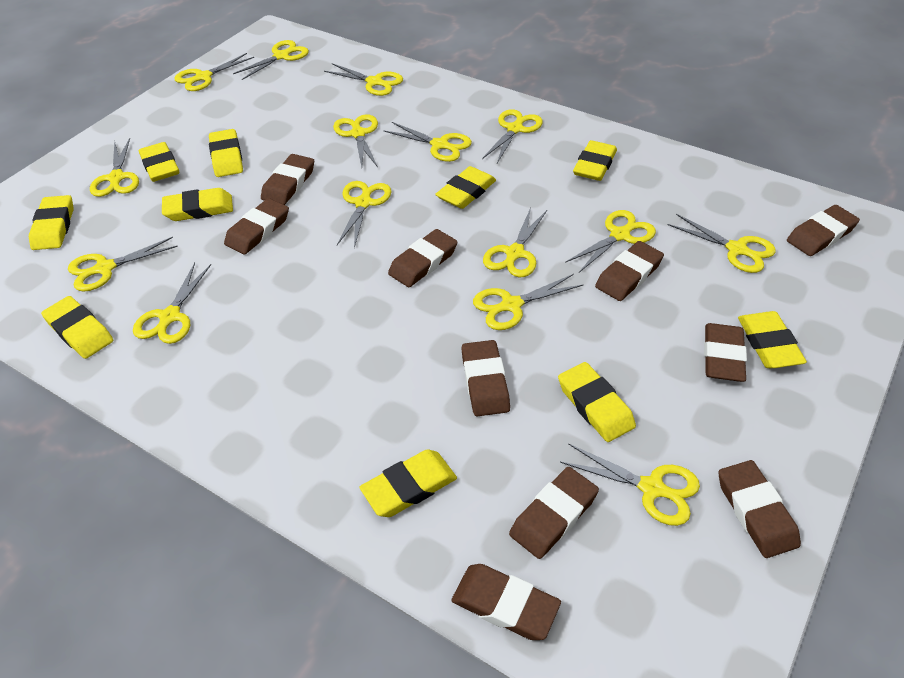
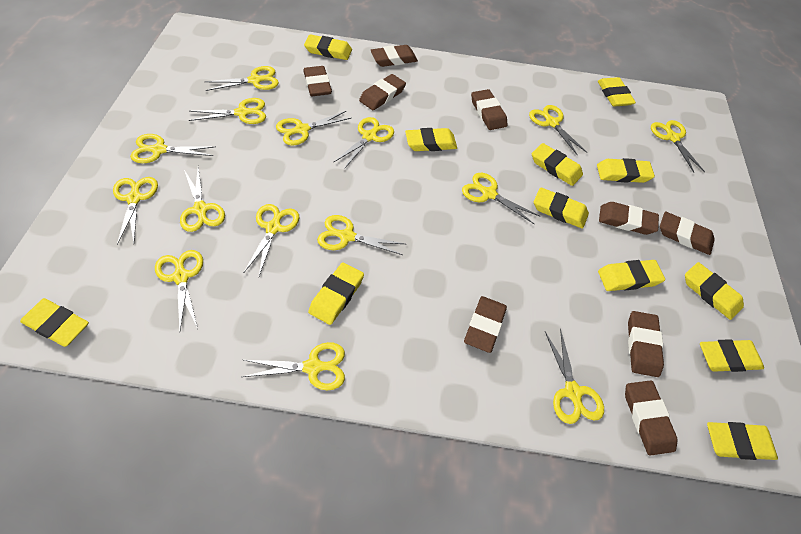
brown eraser: [224,198,289,254] [261,154,314,205] [388,229,457,287] [451,564,561,640] [462,340,510,416] [509,467,599,559] [595,241,664,301] [704,323,747,382] [718,460,801,558] [787,205,860,256] = 10 -> [303,66,332,96] [359,74,406,110] [371,45,418,67] [464,296,507,353] [471,89,508,130] [599,202,659,235] [625,380,678,456] [628,311,664,377] [660,212,715,255] = 9
yellow eraser: [29,195,74,250] [41,296,113,359] [139,142,179,182] [162,188,233,221] [209,129,243,177] [359,449,457,517] [435,166,496,209] [558,362,636,442] [573,140,617,181] [738,311,807,368] = 10 -> [20,298,89,347] [304,34,352,60] [308,262,364,325] [405,128,457,151] [532,143,583,186] [534,187,589,229] [597,158,655,183] [598,77,636,107] [598,260,665,291] [685,262,744,320] [700,339,764,372] [707,422,778,460] = 12

